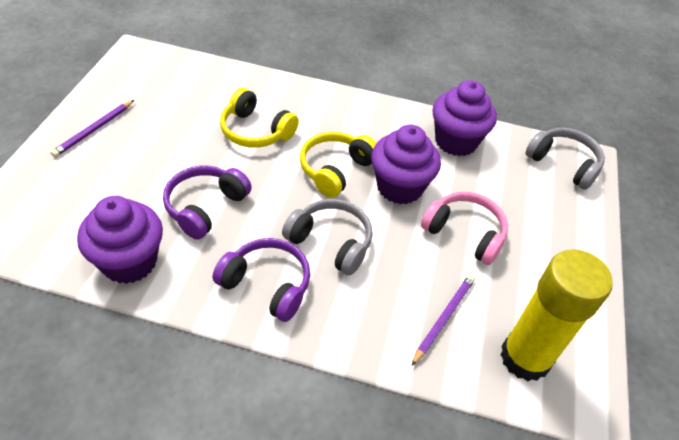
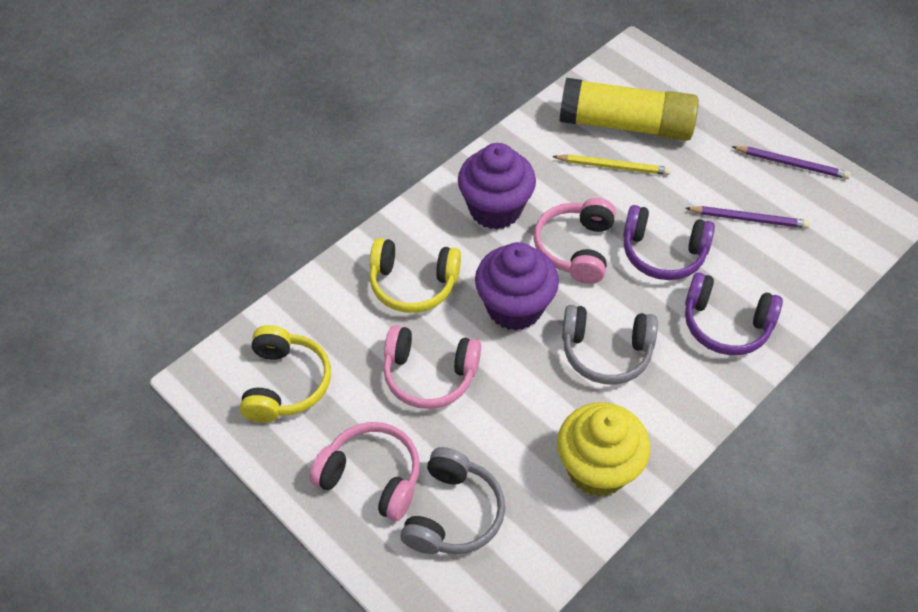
pink headphones: [421,192,508,265] = 1 -> [309,422,420,521] [383,325,481,409] [534,198,616,284] = 3
purple cupcake: [77,196,163,284] [371,124,441,204] [432,80,497,156] = 3 -> [458,143,536,229] [475,242,559,331] = 2
yellow cupcake: none = 0 -> [557,402,650,496] = 1
yellow pencil: none = 0 -> [552,154,671,175] = 1

